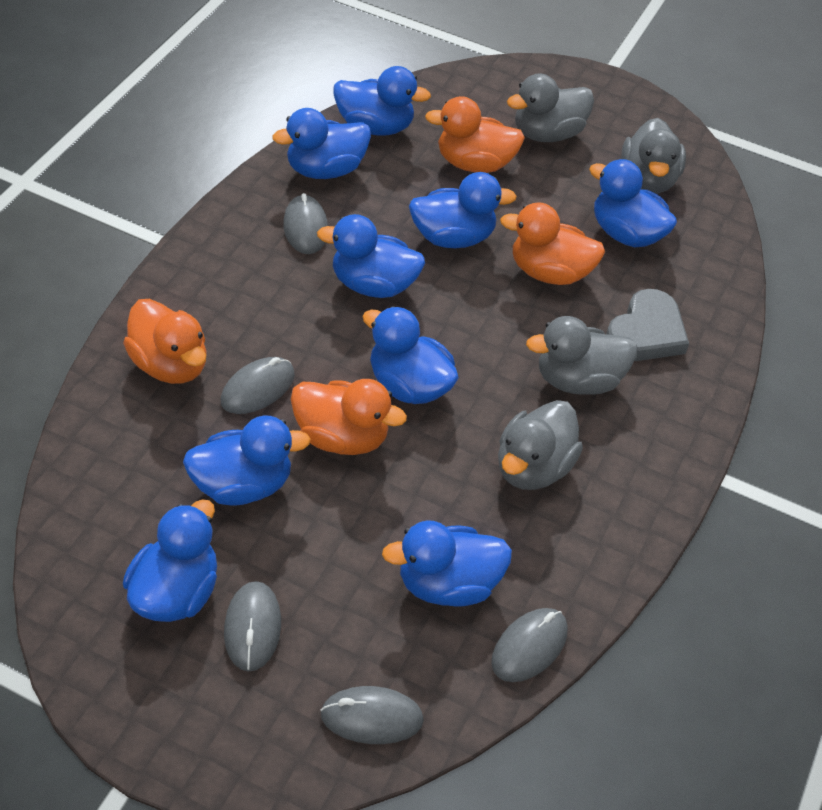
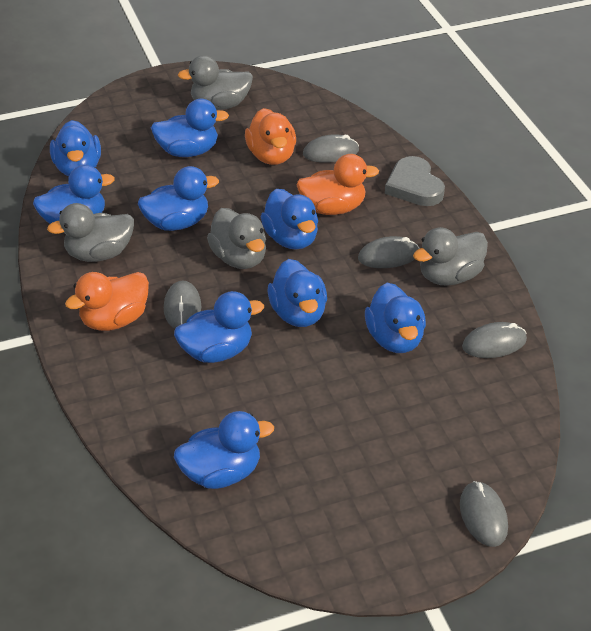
orange duck: [123,299,207,384] [291,379,407,455] [425,96,525,173] [500,202,605,285] = 4 -> [65,272,149,331] [245,108,296,165] [296,154,379,215] = 3

